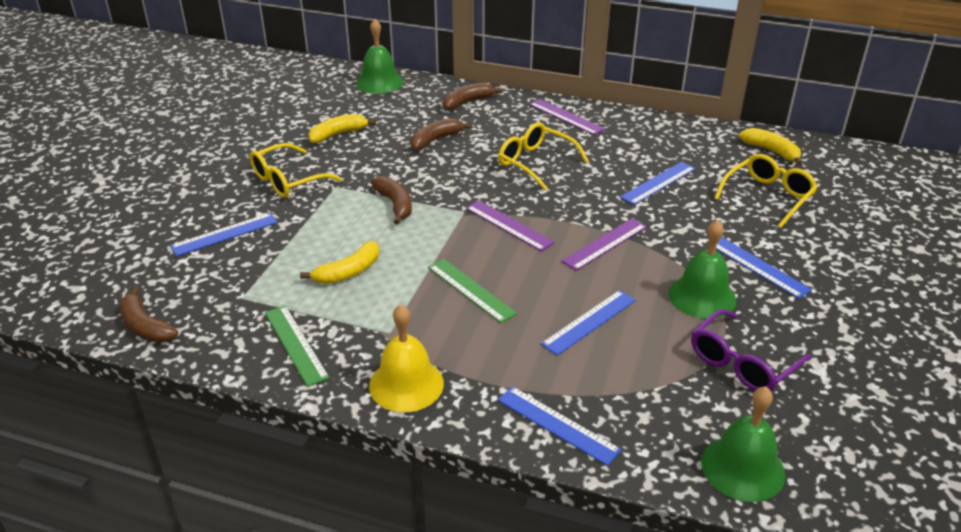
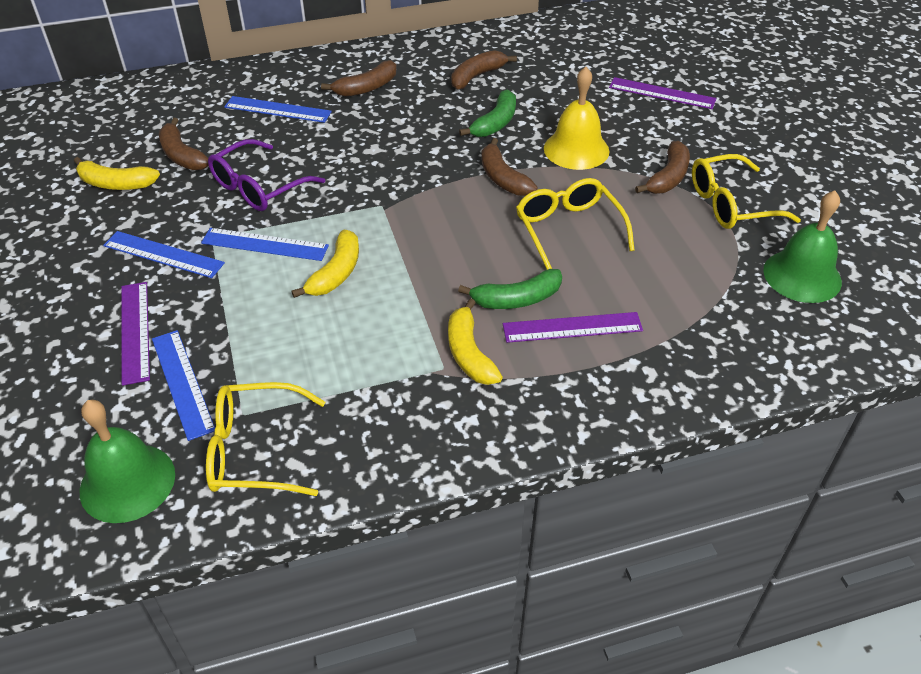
blue ruler: [170,213,278,256] [498,386,622,466] [541,290,636,356] [620,162,696,205] [716,237,812,299] = 5 -> [103,231,225,278] [152,330,215,441] [201,228,329,261] [224,96,332,123] = 4
brown banana: [120,286,178,343] [371,176,412,225] [411,118,472,150] [443,83,503,110] = 4 -> [159,118,208,170] [321,60,397,97] [451,50,517,90] [481,138,537,196] [635,141,690,194] = 5
green banana: none = 0 -> [458,269,562,309] [459,89,516,137] = 2
green bell: [356,19,403,94] [669,220,736,319] [701,386,785,502] = 3 -> [80,400,175,523] [763,190,842,303] = 2
green ruler: [265,305,330,387] [428,259,517,323] = 2 -> none = 0

